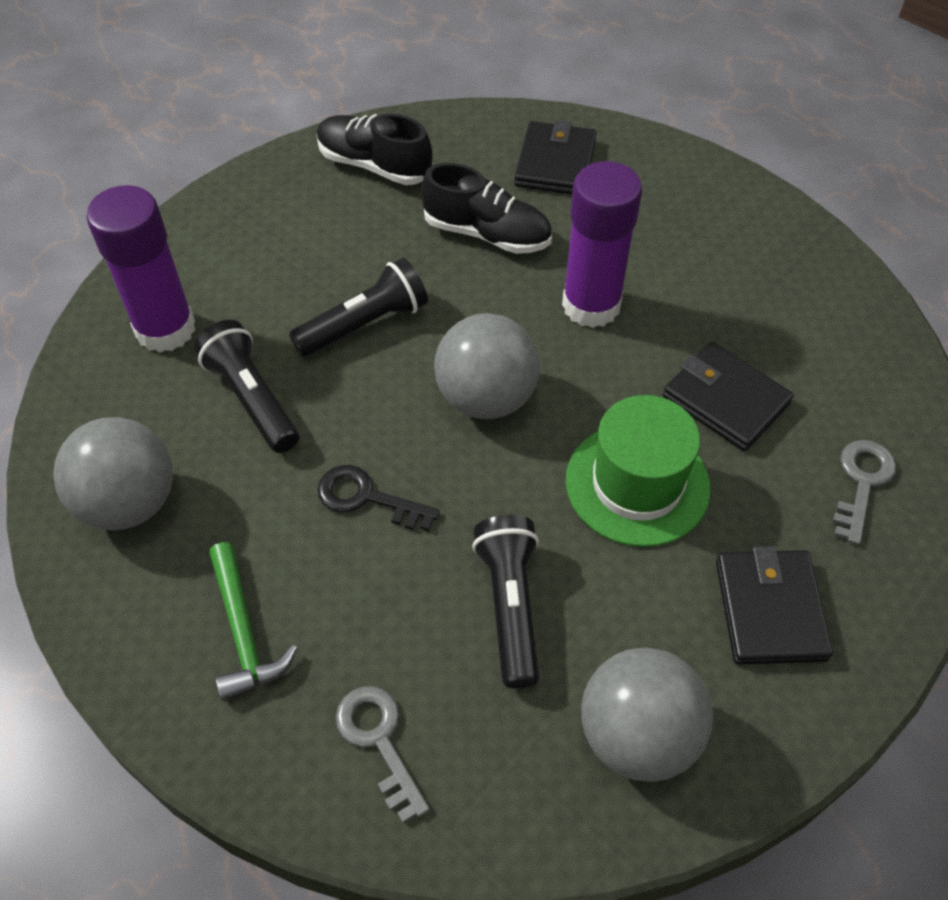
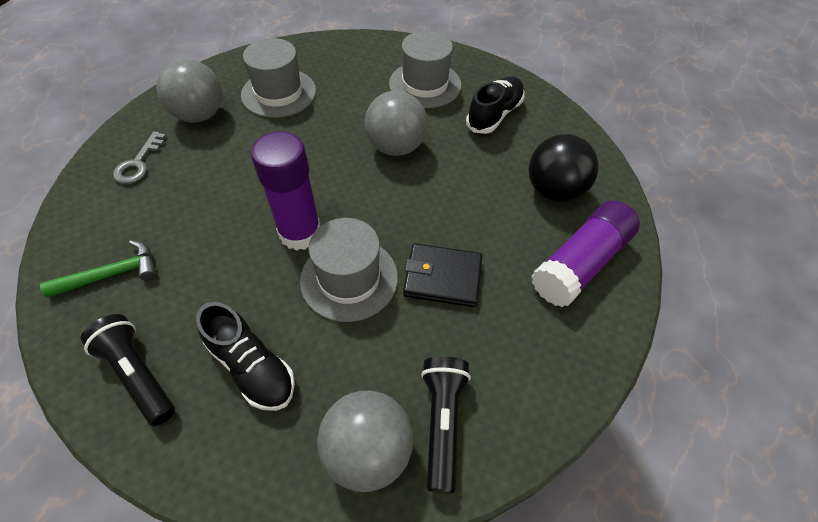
black ball: none = 0 -> [528,134,598,202] = 1
black flashlight: [194,320,299,453] [289,258,428,357] [472,515,539,688] = 3 -> [81,314,175,426] [421,357,471,494] = 2
black key: [318,465,440,531] = 1 -> none = 0
black wallet: [514,120,597,195] [663,342,794,451] [716,546,833,665] = 3 -> [403,243,482,307] = 1
green hat: [566,395,710,547] = 1 -> none = 0
grey hat: none = 0 -> [241,38,316,118] [300,218,398,322] [389,31,462,109] = 3
grey key: [336,686,430,823] [833,440,896,545] = 2 -> [113,131,166,184] = 1

